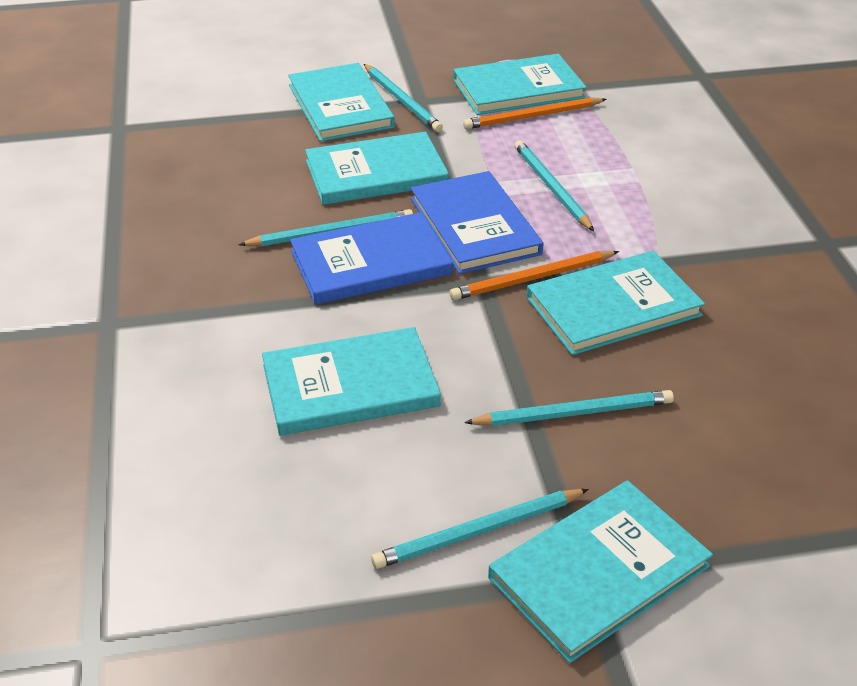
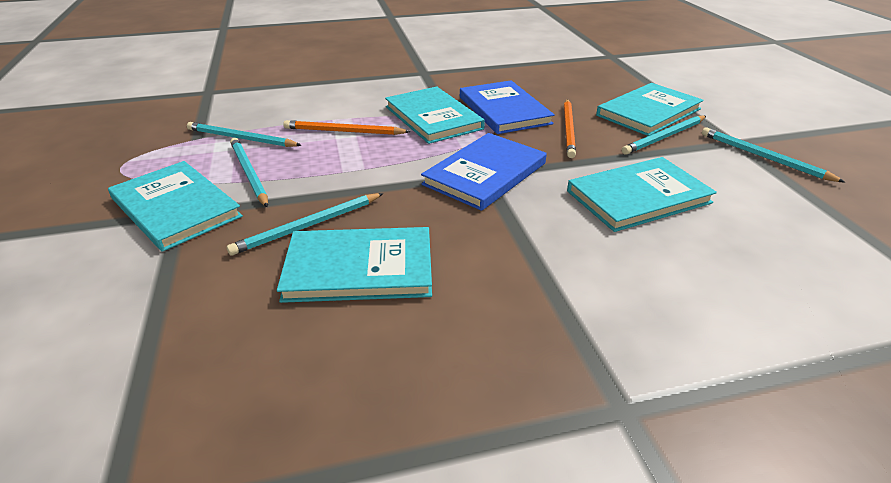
turquoise book: [262,327,441,436] [288,63,395,142] [305,132,449,205] [453,54,587,115] [488,480,713,663] [527,251,705,355] = 6 -> [108,161,243,252] [277,227,432,303] [385,87,485,144] [567,157,717,232] [596,83,703,136] = 5

